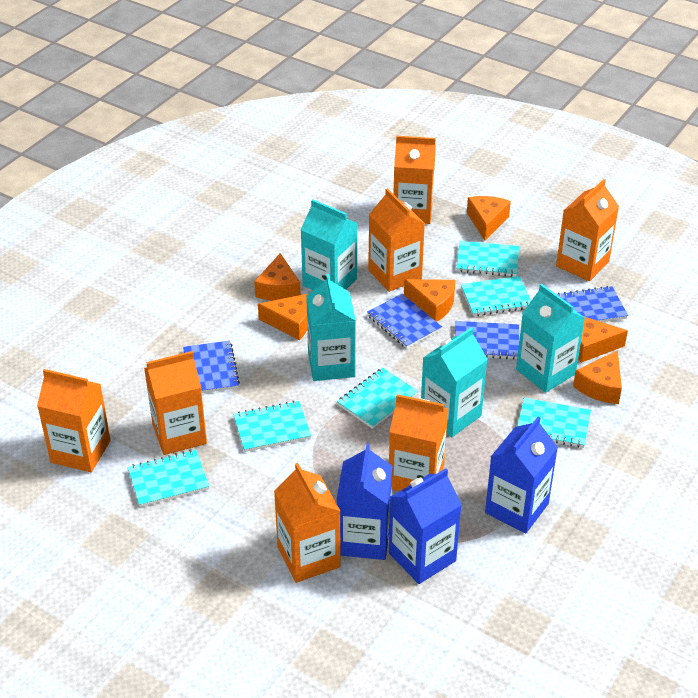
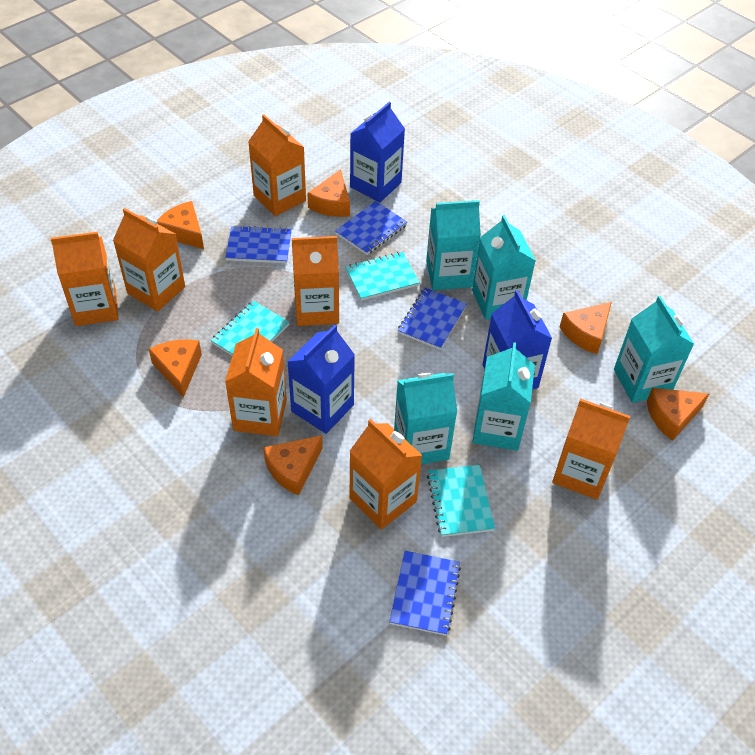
turquoise carton: [301,199,358,290] [306,274,356,381] [421,327,487,437] [516,284,585,393] = 4 -> [394,373,457,464] [426,200,481,290] [472,215,536,320] [473,342,535,451] [614,296,694,403] = 5
turquoise notebook: [128,450,209,507] [233,401,311,452] [337,368,418,429] [456,241,519,277] [461,276,531,316] [517,398,591,448] = 6 -> [210,301,290,355] [345,252,420,301] [427,465,495,537] = 3

